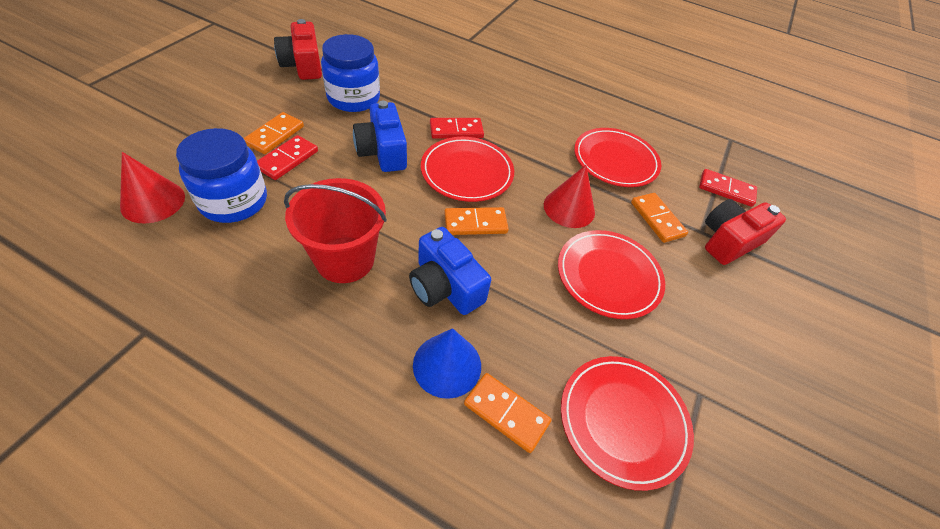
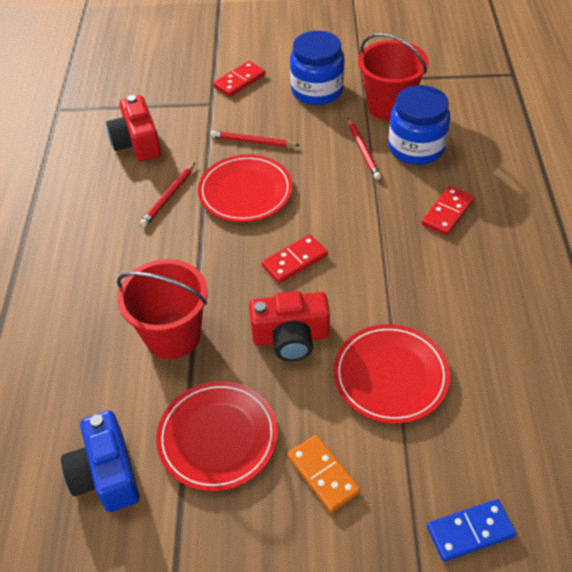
blue camera: [353,101,407,172] [409,227,491,315] = 2 -> [61,411,140,512] = 1
blue cone: [413,328,481,399] = 1 -> none = 0
blue domino: none = 0 -> [427,499,516,562] = 1
orange domino: [244,112,304,154] [444,207,509,235] [464,373,551,453] [631,193,688,243] = 4 -> [287,435,361,513] = 1
red bucket: [284,178,387,283] = 1 -> [117,259,208,359] [358,33,429,121] = 2
red cone: [120,152,185,223] [544,165,595,228] = 2 -> none = 0
red pencil: none = 0 -> [140,163,195,227] [210,131,300,147] [348,118,381,180] = 3
red plate: [421,137,514,202] [558,230,665,319] [561,356,694,491] [574,128,661,187] = 4 -> [156,381,278,491] [198,155,293,222] [333,324,450,424] = 3

